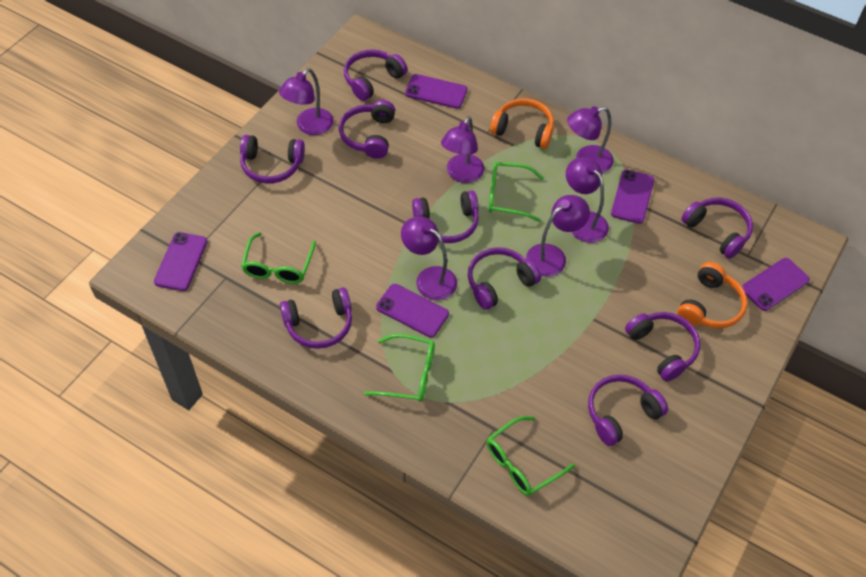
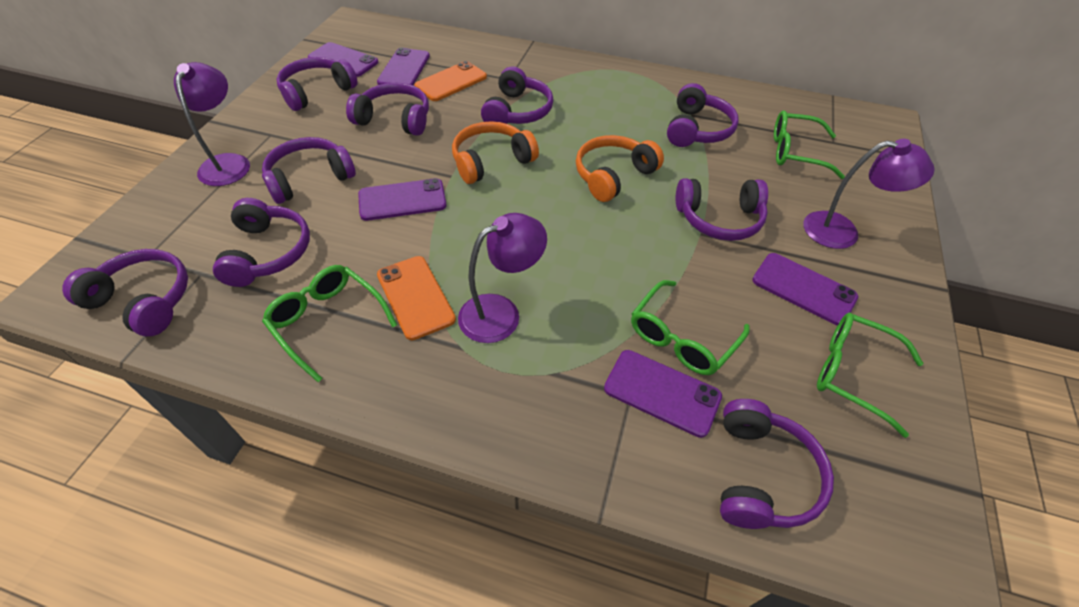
orange phone: none = 0 -> [377,256,456,340] [414,61,487,101] = 2
purple lamp: [279,68,334,135] [401,217,457,300] [441,116,484,183] [526,195,590,277] [566,157,609,243] [567,106,614,173] = 6 -> [174,62,250,186] [458,213,547,343] [804,139,935,249] = 3

